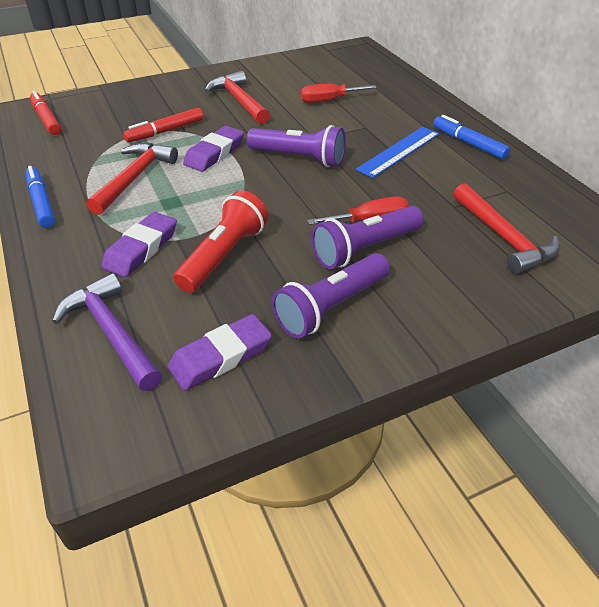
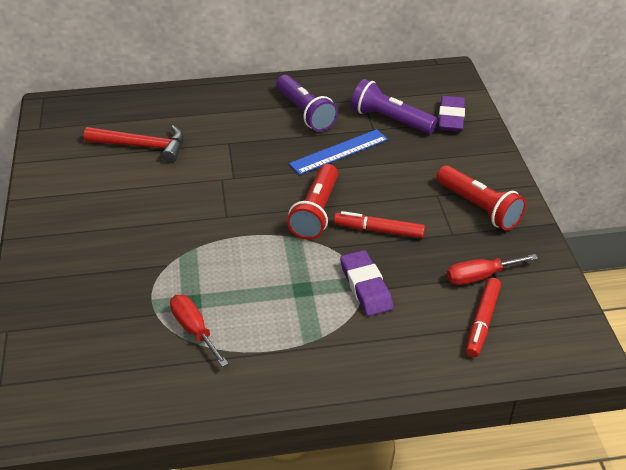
blue marker: [25,166,55,228] [433,115,510,159] = 2 -> none = 0
purple eraser: [101,212,177,277] [168,314,272,391] [183,126,244,172] = 3 -> [340,250,394,316] [438,96,465,132] = 2
purple flashlight: [247,125,346,167] [272,253,390,339] [311,206,424,269] = 3 -> [276,75,338,132] [351,79,437,134] = 2
purple hammer: [52,273,163,391] = 1 -> none = 0
red flashlight: [174,190,268,293] = 1 -> [287,164,338,240] [436,165,526,231] = 2
red hammer: [86,143,178,215] [205,71,270,124] [453,183,560,274] = 3 -> [84,125,184,163] = 1

